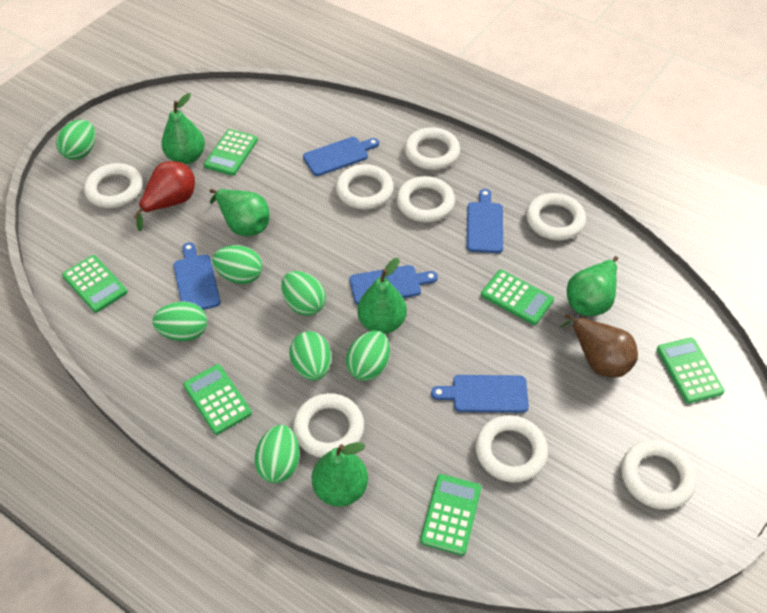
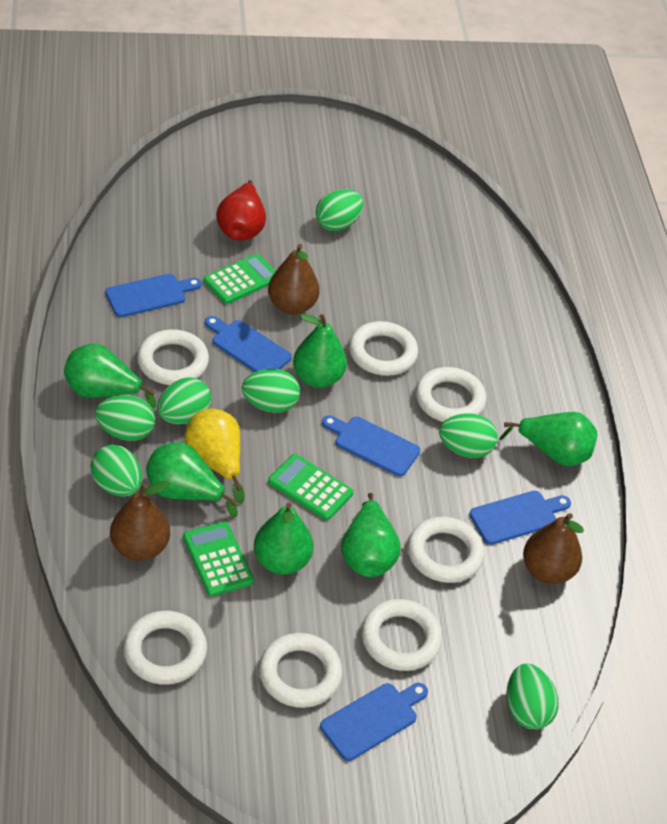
brown pear: [560,314,638,377] = 1 -> [110,481,170,561] [268,244,320,315] [523,513,584,584] = 3
green calculator: [62,255,128,313] [183,364,252,435] [204,129,258,176] [420,474,481,556] [481,270,554,325] [657,337,725,404] = 6 -> [183,521,254,597] [204,254,276,304] [268,454,353,520] = 3
green pear: [161,93,205,164] [210,189,270,236] [312,442,368,507] [357,258,407,334] [567,256,618,316] = 5 -> [64,343,156,408] [146,442,238,518] [254,503,313,575] [293,314,347,388] [341,493,401,577] [499,412,597,466] = 6
white ring: [84,163,143,208] [293,393,364,458] [336,164,394,210] [396,176,455,223] [404,127,460,170] [475,415,548,483] [526,193,586,240] [621,440,696,510] = 8 -> [123,611,207,685] [137,329,209,385] [259,633,342,708] [349,321,418,376] [361,599,442,671] [407,517,485,583] [416,367,486,422] = 7
yellow pear: none = 0 -> [185,409,245,504] = 1

